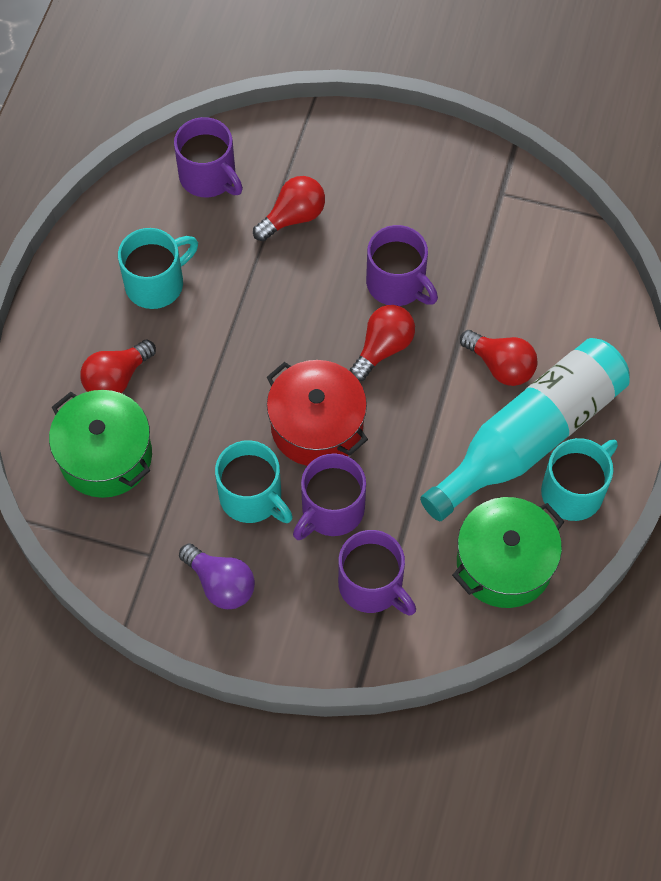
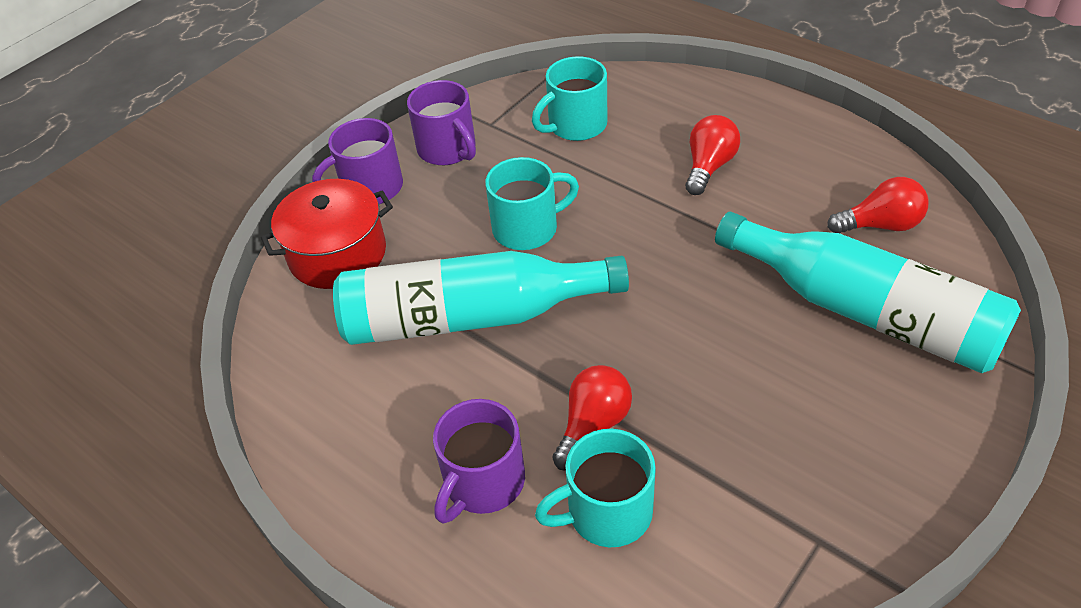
green pot: [49,390,152,498] [452,497,565,608] = 2 -> none = 0
purple light bulb: [179,544,255,609] = 1 -> none = 0
purple mug: [174,117,243,197] [293,453,366,540] [338,530,416,615] [366,225,438,306] = 4 -> [312,118,403,204] [407,80,476,165] [433,399,525,524] = 3
red light bulb: [80,340,156,393] [253,176,325,241] [350,305,415,381] [460,330,538,386] = 4 -> [552,365,632,471] [685,115,740,195] [827,177,929,233] = 3
turquoise bottle: [420,338,630,521] = 1 -> [333,251,629,345] [715,212,1021,373] = 2

